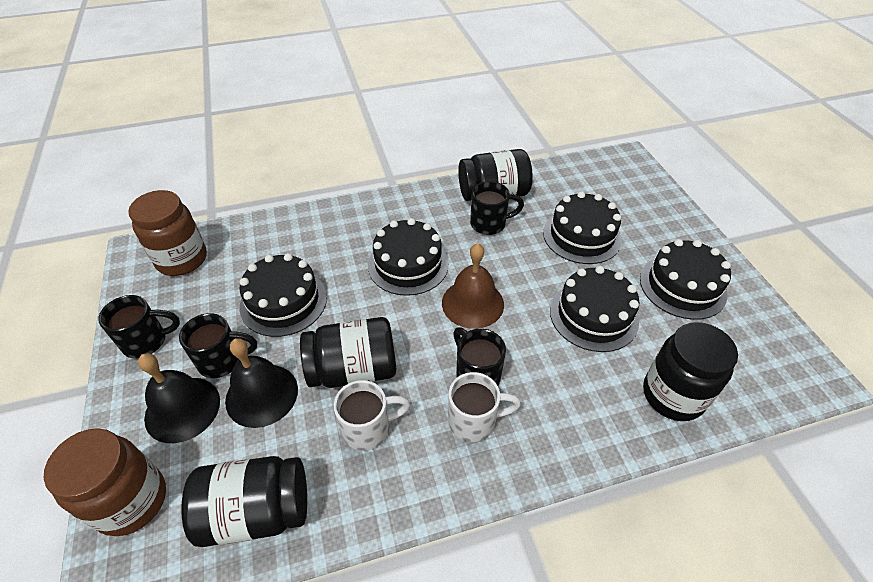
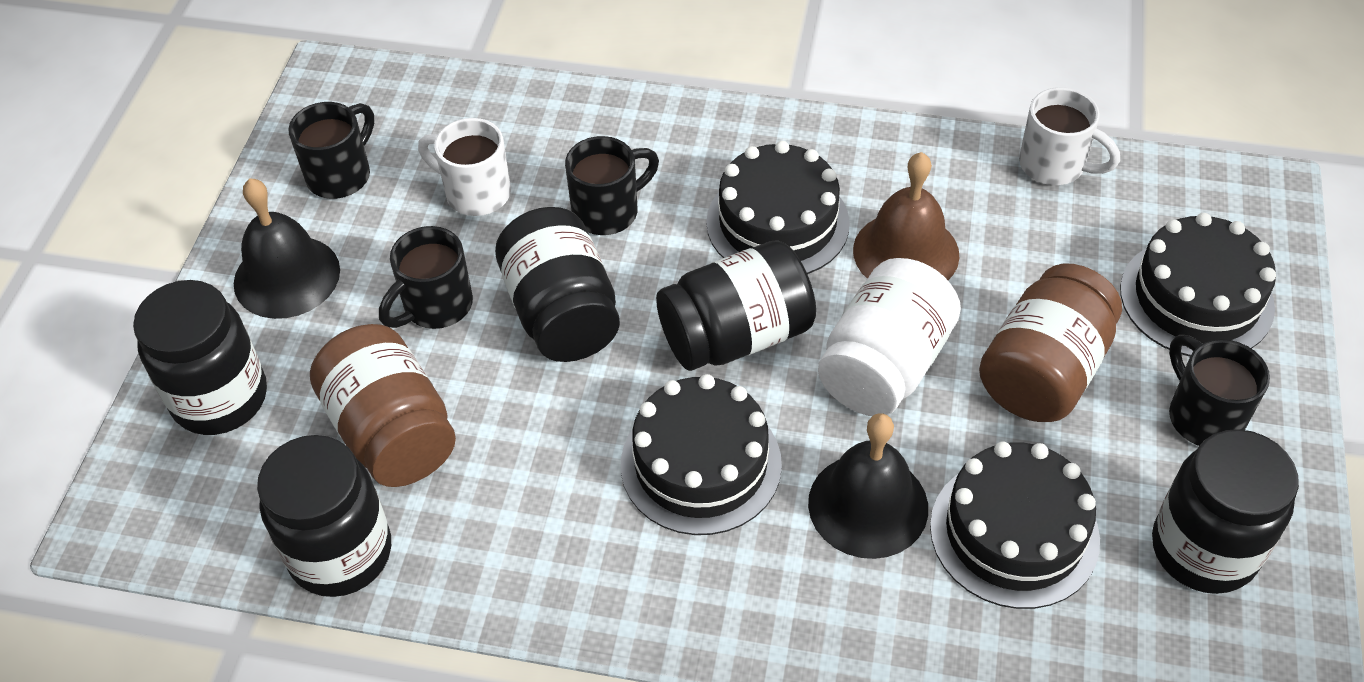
black cake: [240,253,327,337] [368,218,449,296] [543,191,622,264] [550,266,639,352] [640,239,731,320] = 5 -> [621,374,782,535] [706,141,850,274] [930,441,1100,609] [1120,213,1276,357] = 4
black jar: [181,456,307,547] [300,317,396,388] [458,149,533,201] [643,322,738,421] = 4 -> [133,280,267,435] [257,435,391,597] [495,207,620,362] [656,240,816,371] [1152,429,1299,594] = 5
white jar: none = 0 -> [818,258,961,416] = 1

